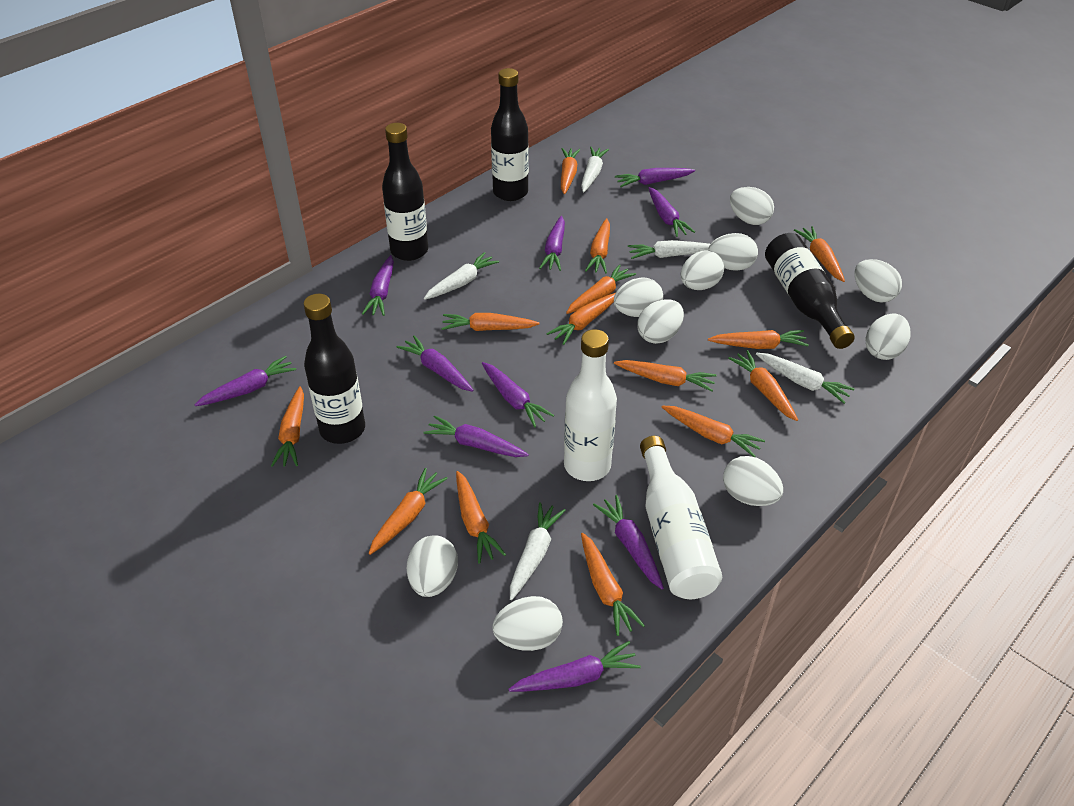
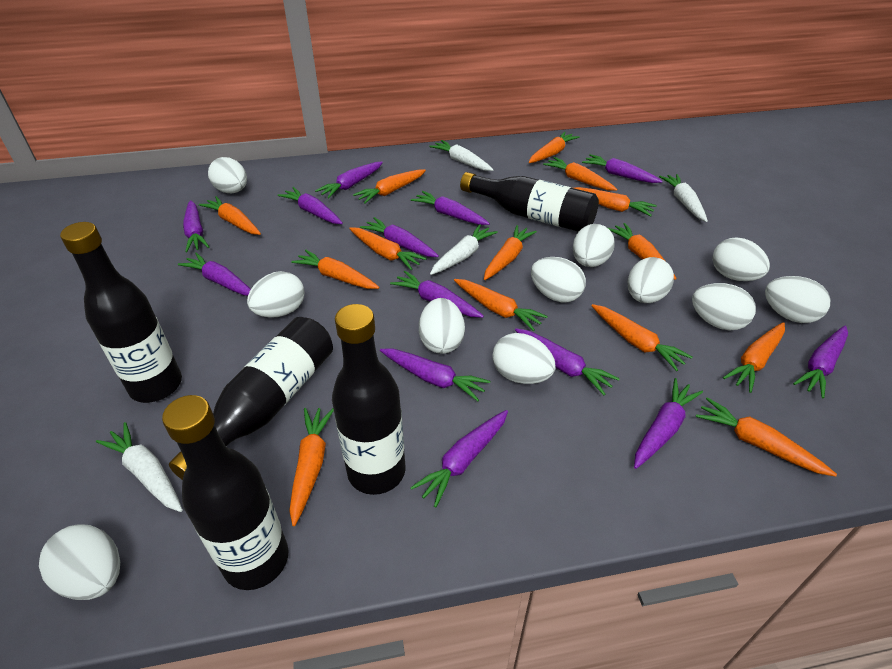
black bottle: [304,294,365,444] [382,123,428,261] [491,68,529,201] [765,233,855,349] = 4 -> [60,222,182,403] [162,395,289,590] [169,317,333,480] [332,304,406,495] [460,172,599,232] = 5
purple carrot: [194,356,296,406] [362,255,394,316] [397,335,474,392] [423,415,529,457] [482,362,554,427] [508,641,641,692] [539,216,565,271] [593,495,664,589] [615,168,695,187] [649,187,695,237] = 10 -> [178,253,251,296] [183,200,209,252] [278,187,343,224] [315,161,383,198] [360,217,439,257] [380,349,490,401] [390,271,484,318] [410,410,508,508] [411,191,490,225] [515,328,620,395] [582,154,663,183] [634,378,703,469] [793,326,848,398] = 13
white bottle: [564,329,617,481] [640,436,722,599] = 2 -> none = 0
white carrot: [424,252,499,300] [510,502,566,600] [581,147,609,192] [628,240,710,259] [756,353,855,403] = 5 -> [96,422,183,512] [429,140,494,171] [430,224,498,275] [659,174,708,222] = 4
white egg: [407,535,458,597] [493,596,563,651] [614,278,663,317] [637,299,684,344] [681,251,724,290] [708,233,758,271] [723,456,783,506] [730,187,774,225] [854,259,902,303] [865,313,910,360] = 10 -> [39,525,120,600] [208,157,247,193] [247,271,305,318] [419,298,465,354] [492,333,556,384] [531,257,586,303] [573,224,615,267] [628,257,674,303] [692,283,756,330] [712,237,770,281] [765,276,830,323] = 11

